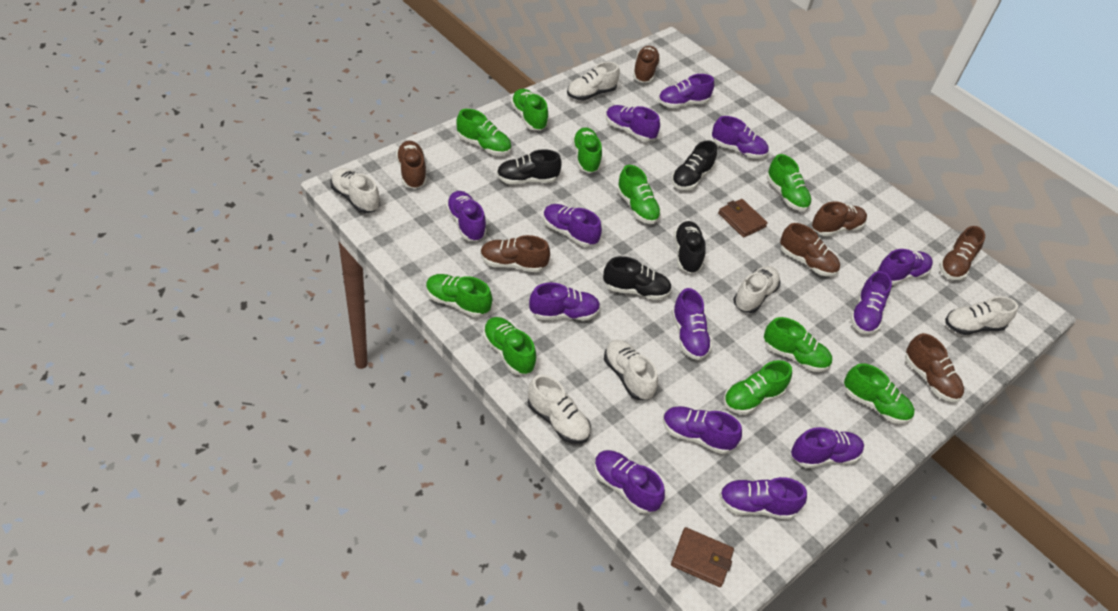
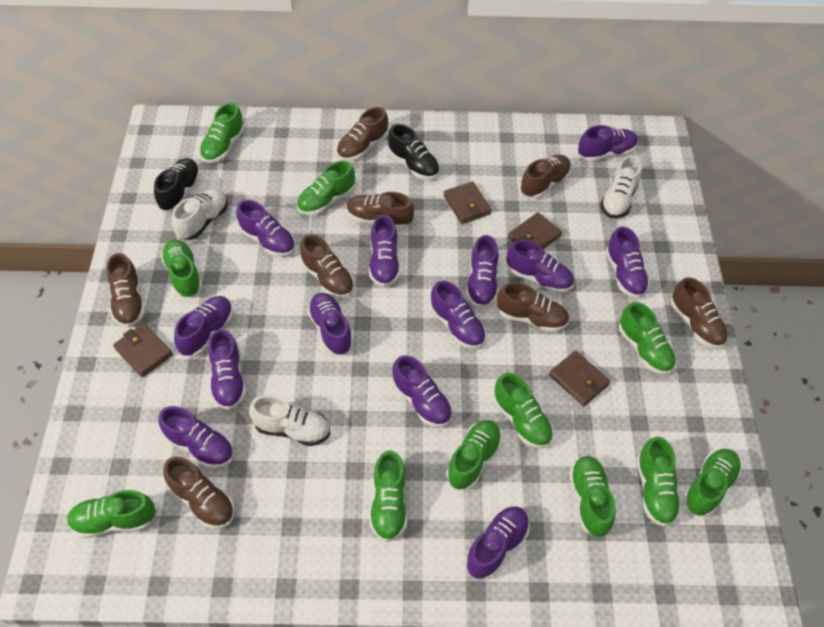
black shoe: [497,149,562,185] [603,256,672,300] [671,140,717,190] [674,221,706,274] = 4 -> [154,158,201,211] [388,124,440,180] = 2
brown shoe: [396,141,427,189] [480,235,550,272] [633,46,660,83] [780,223,840,276] [812,202,867,236] [905,333,964,402] [939,226,985,280] = 7 -> [106,253,145,327] [163,457,235,529] [300,234,354,298] [337,107,388,161] [347,192,414,229] [497,282,569,332] [520,155,571,199] [671,277,728,349] = 8
brown wallet: [671,527,734,587] [718,199,768,237] = 2 -> [113,323,173,377] [443,181,492,224] [508,212,562,249] [549,351,610,406] = 4
green shoe: [426,274,492,317] [456,109,511,156] [483,317,536,375] [511,89,548,131] [572,127,602,173] [617,165,661,224] [723,360,792,415] [764,317,832,372] [767,154,812,211] [844,363,915,424] = 10 -> [67,490,156,538] [161,240,202,297] [199,103,245,163] [297,161,355,215] [370,450,407,542] [446,420,502,490] [494,373,553,449] [569,456,616,537] [619,302,676,375] [636,437,681,527] [683,449,741,516] = 11
white shoe: [331,168,380,213] [528,375,591,444] [567,62,620,100] [604,340,658,400] [733,266,780,313] [945,296,1018,335] = 6 -> [172,189,228,240] [249,395,330,446] [600,155,642,218] = 3

